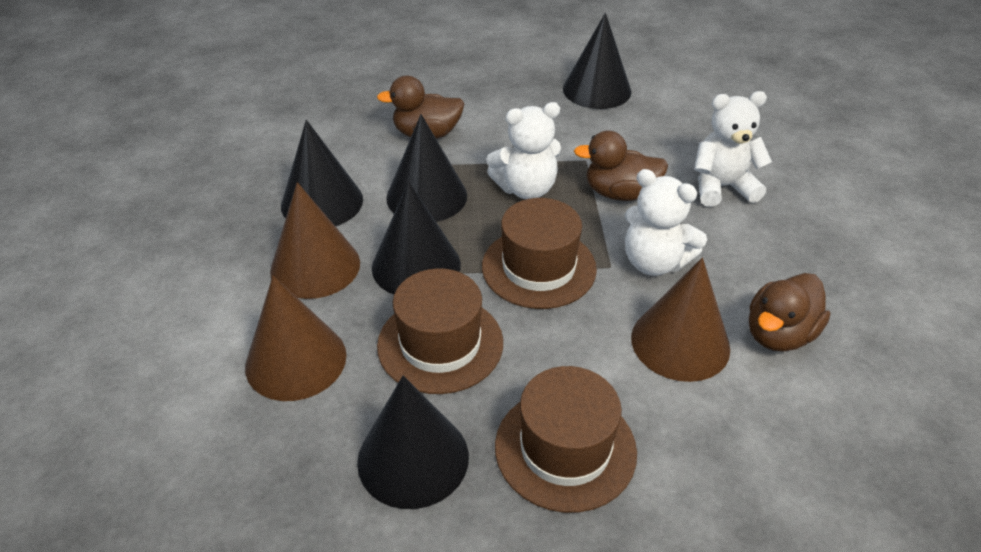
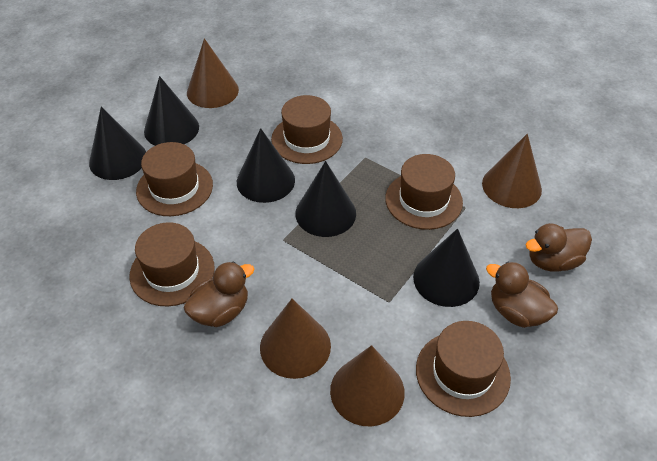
brown cone: [245,276,347,401] [270,182,360,299] [631,258,730,382] = 3 -> [187,38,239,108] [260,299,331,379] [330,345,405,426] [482,134,542,208] = 4
brown hat: [377,268,503,394] [482,198,597,309] [495,366,637,513] = 3 -> [129,222,215,306] [136,142,213,216] [271,95,343,164] [385,154,463,230] [416,321,511,417] = 5
white teddy bear: [486,102,561,199] [625,169,707,276] [694,91,772,207] = 3 -> none = 0

